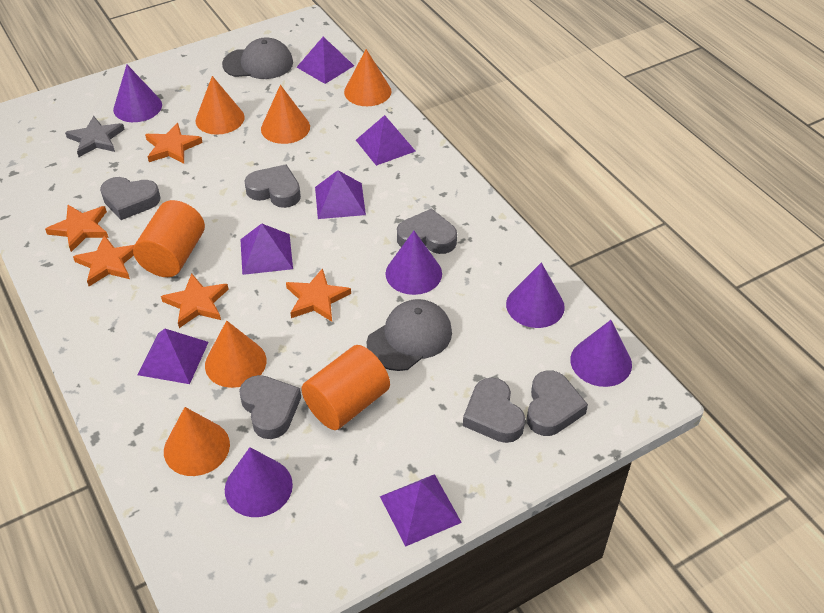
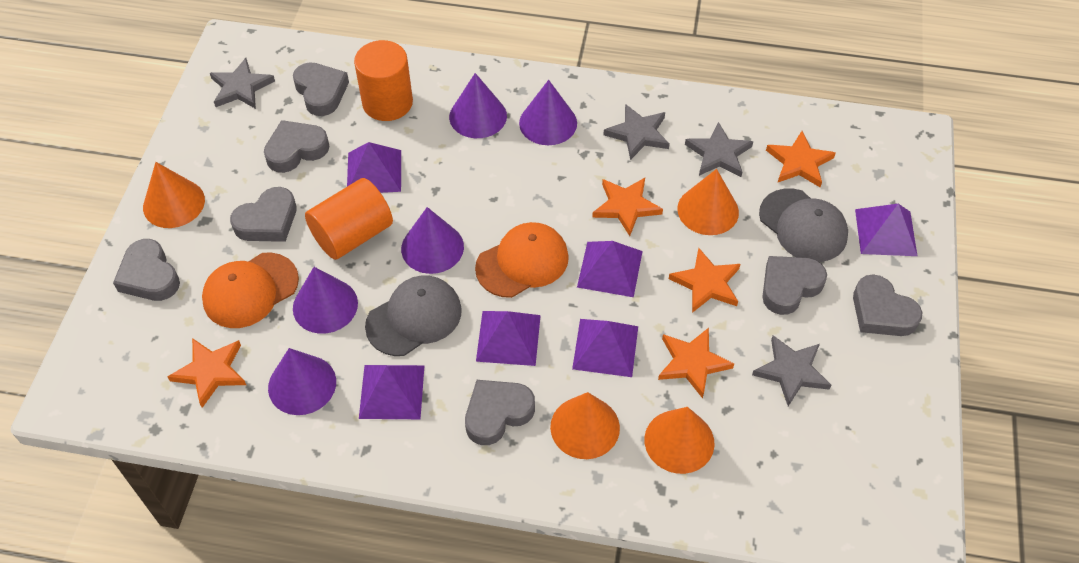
grey heart: [100,177,161,220] [239,375,301,439] [244,164,301,208] [397,208,457,254] [463,378,525,443] [527,370,588,436] = 6 -> [113,239,180,301] [230,187,296,242] [264,120,329,173] [293,62,349,116] [465,380,535,445] [762,256,827,315] [853,275,922,336] = 7
grey star: [65,116,125,157] = 1 -> [210,58,275,109] [603,104,670,160] [685,122,753,177] [752,335,831,406] = 4
orange cap: none = 0 -> [202,253,299,328] [475,222,569,298] = 2
orange cone: [164,407,230,476] [196,76,244,135] [205,321,266,388] [261,85,310,144] [344,49,391,106] = 5 -> [143,162,205,228] [550,392,620,459] [644,407,715,474] [677,169,739,235] = 4

